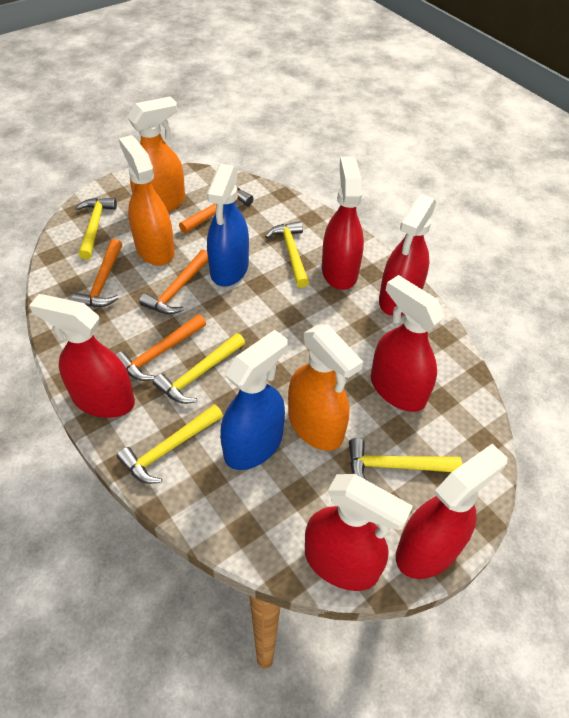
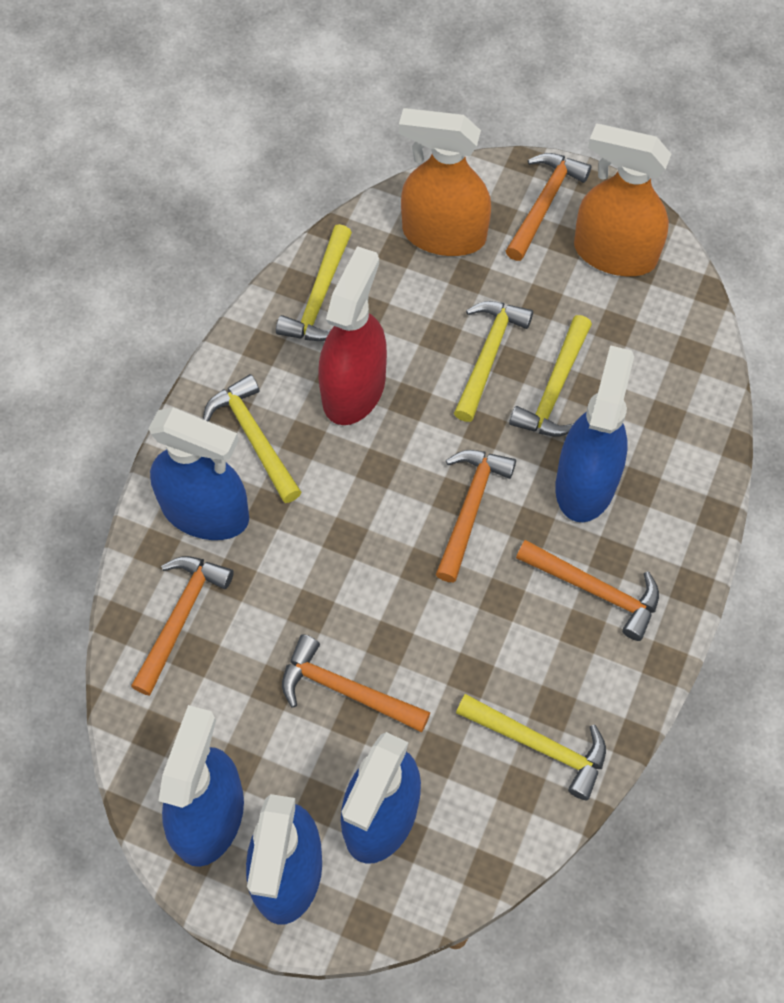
blue spray bottle: [207,164,249,286] [220,330,288,470] = 2 -> [149,407,249,540] [159,705,244,867] [246,794,322,924] [341,732,421,864] [555,345,634,522] = 5
orange hammer: [72,239,122,307] [116,314,206,381] [139,249,208,314] [179,187,254,233] = 4 -> [131,556,234,696] [282,635,430,732] [436,450,516,582] [506,153,591,261] [516,540,659,641] = 5
orange spray bottle: [119,135,175,266] [127,96,185,212] [288,324,363,451] = 3 -> [399,108,491,256] [574,123,671,276] = 2
red spray bottle: [29,294,135,418] [305,474,413,591] [322,157,364,290] [371,275,445,412] [379,194,436,316] [396,444,507,579] = 6 -> [318,246,387,425] = 1

